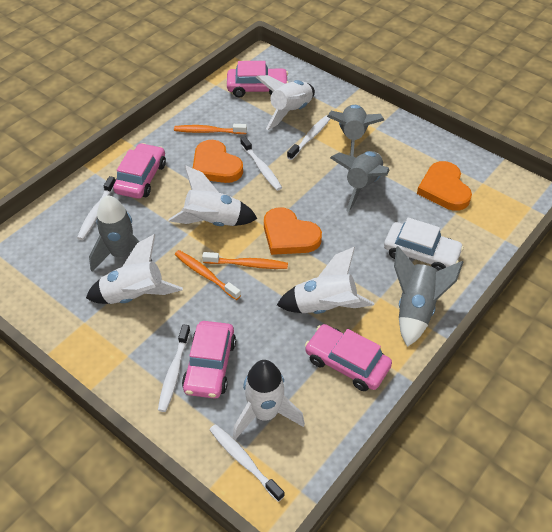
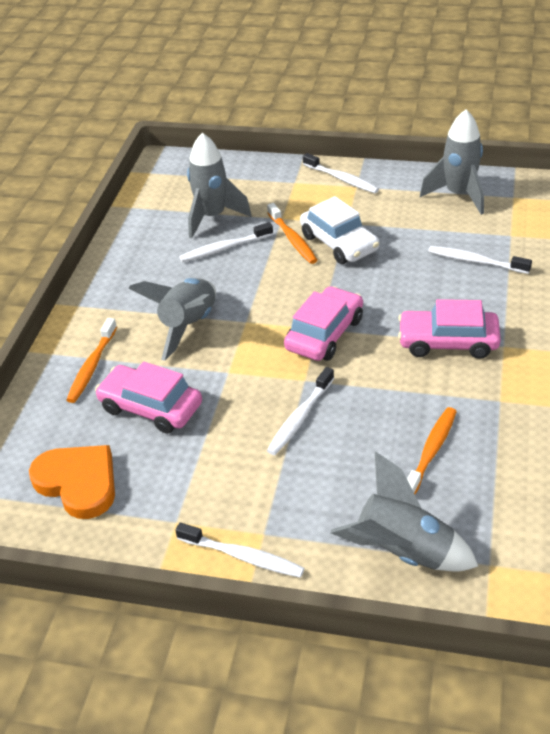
orange heart: [193,140,243,183] [264,208,322,255] [417,161,472,211] = 3 -> [29,445,115,519] = 1
pink car: [113,143,166,199] [182,321,236,399] [227,61,288,98] [305,324,392,391] = 4 -> [95,361,202,434] [284,286,363,361] [398,299,501,359] = 3
white rocket: [86,234,183,304] [168,165,258,226] [233,360,305,440] [256,75,315,130] [277,247,374,314] = 5 -> none = 0

